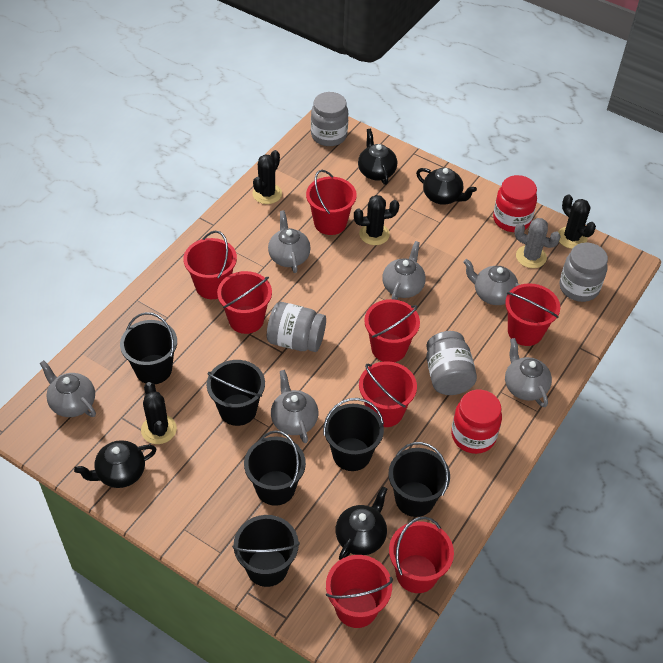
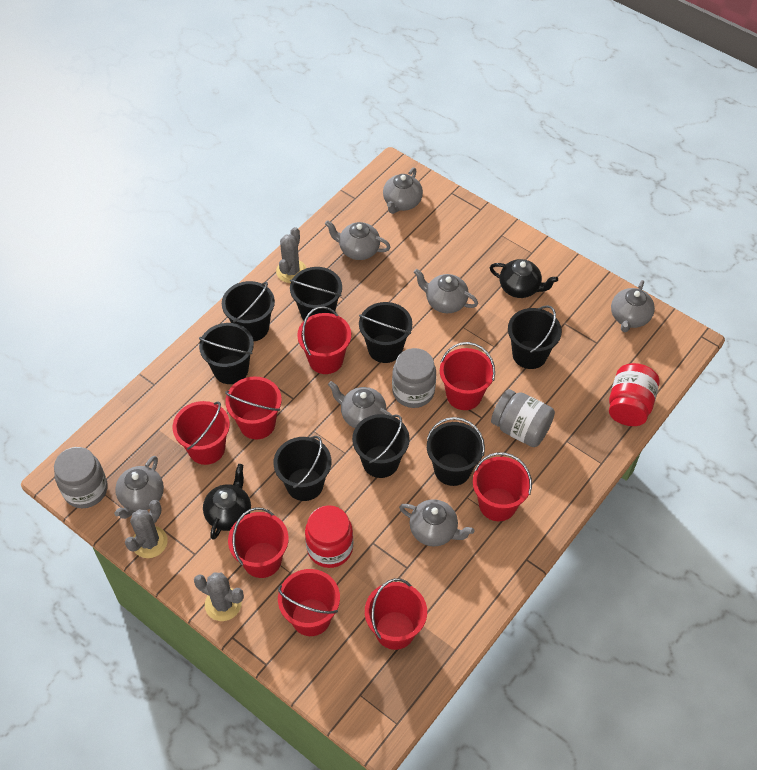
black bucket: [120,312,177,384] [207,360,265,426] [232,515,300,587] [244,430,306,506] [323,398,384,471] [388,442,450,517] = 6 -> [199,323,254,384] [222,281,275,342] [273,436,331,501] [290,267,342,321] [352,414,410,478] [359,302,412,363] [427,417,485,486] [508,305,562,369] = 8
black cactus: [141,382,177,444] [252,150,282,204] [354,195,399,245] [558,194,596,249] = 4 -> none = 0
black teapot: [74,440,157,488] [335,486,387,560] [358,129,397,185] [416,167,477,205] = 4 -> [203,464,251,540] [490,259,558,298] = 2
grey cactus: [514,218,561,268] = 1 -> [125,500,168,558] [194,572,244,621] [276,227,306,283] = 3
grey jar: [267,302,326,352] [311,92,348,146] [426,331,477,395] [559,243,608,302] = 4 -> [54,447,108,508] [392,348,436,408] [491,389,555,447] = 3
grey teapot: [40,360,96,417] [268,210,311,273] [271,370,318,443] [382,241,426,300] [463,259,520,305] [505,338,552,407] = 6 -> [114,456,164,519] [325,220,390,260] [328,381,392,428] [383,168,423,214] [399,499,475,546] [414,269,478,313] [611,280,655,332] = 7

